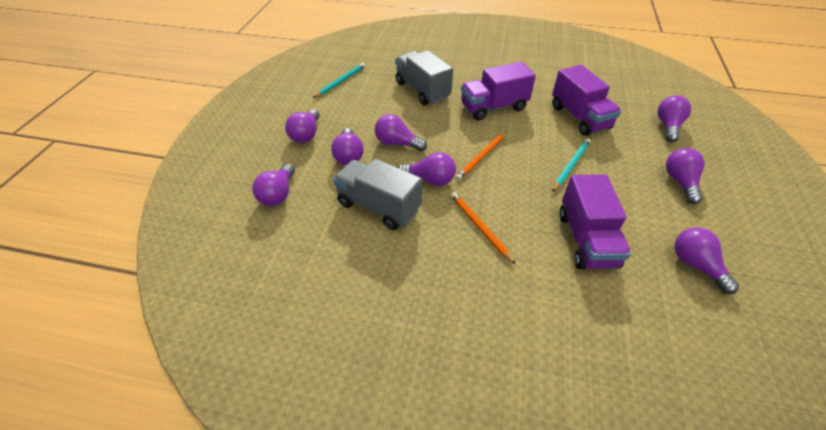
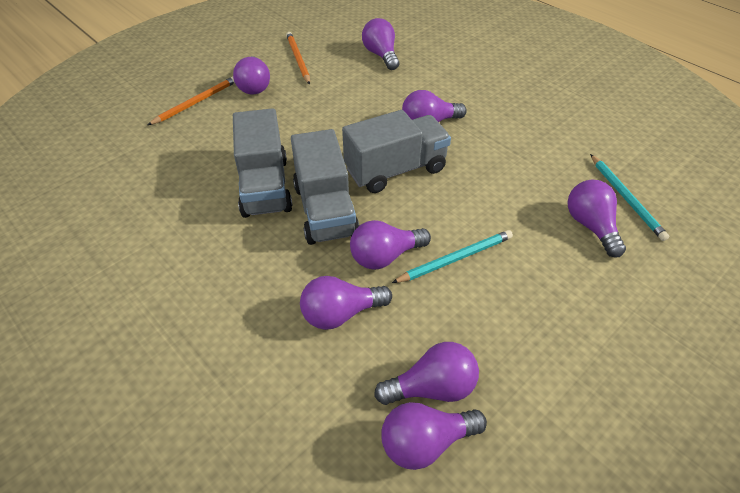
grey truck: [333,159,422,230] [395,50,453,105] = 2 -> [233,108,293,218] [291,129,359,245] [342,110,451,193] = 3
purple truck: [461,62,536,120] [552,65,621,136] [559,174,631,269] = 3 -> none = 0

